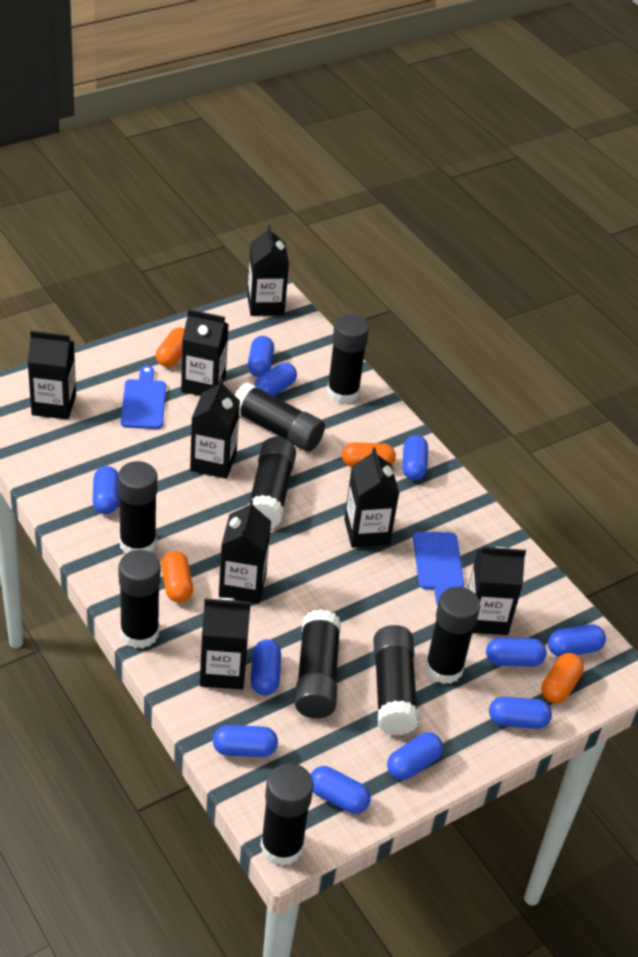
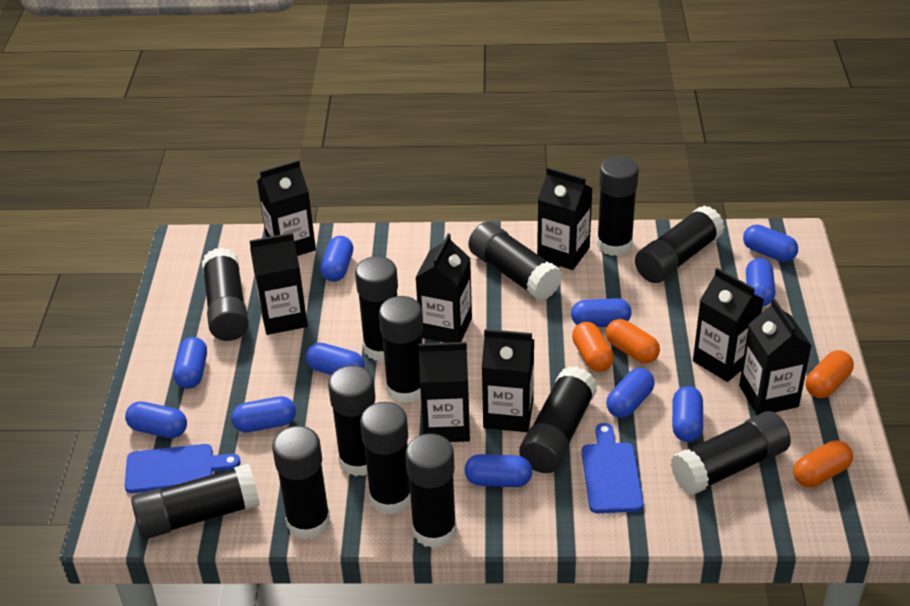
black glue stick: [118,461,158,553] [118,550,161,649] [235,382,325,452] [248,437,296,528] [260,763,314,866] [295,609,341,718] [327,314,369,404] [373,625,419,735] [425,587,480,684] = 9 -> [131,464,260,539] [202,248,249,341] [272,426,330,540] [328,365,375,476] [355,256,398,361] [360,402,411,515] [379,296,423,403] [405,434,457,548] [468,222,562,301] [519,366,598,473] [597,156,639,256] [635,206,724,283] [671,411,791,495] = 13

